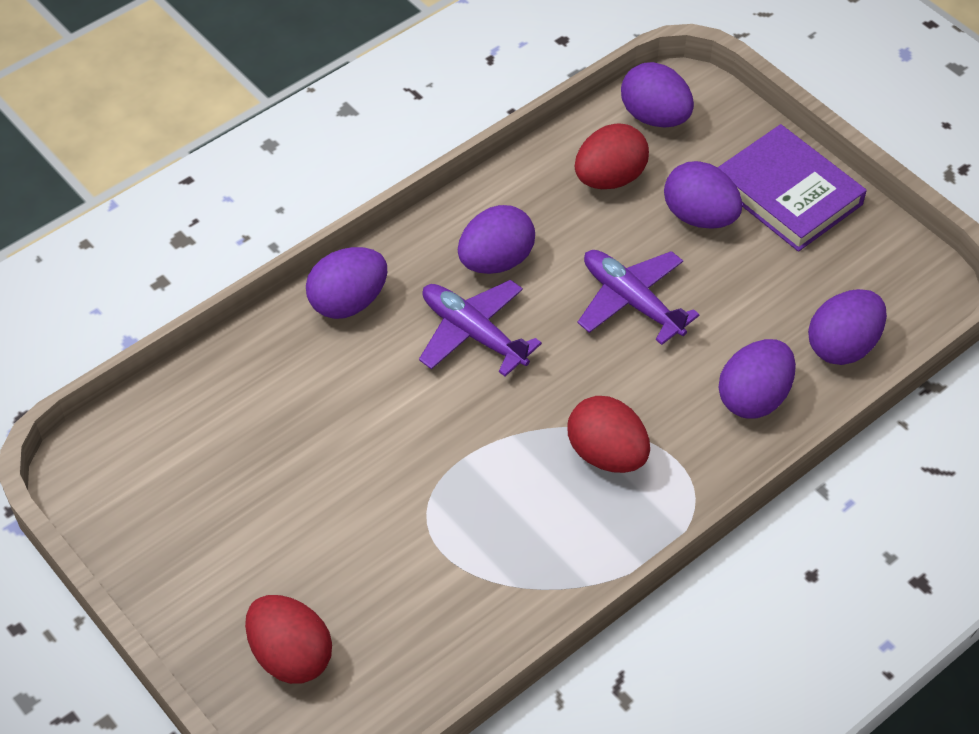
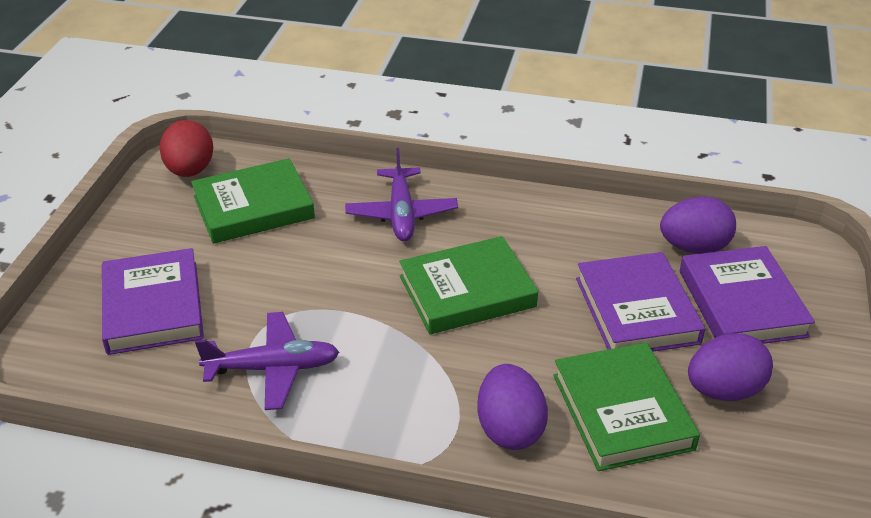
green book: none = 0 -> [191,158,315,244] [399,236,538,334] [553,342,700,471] = 3
purple book: [717,124,867,252] = 1 -> [102,248,204,355] [576,252,705,352] [680,246,815,344] = 3
purple egg: [306,247,387,319] [458,205,535,274] [621,62,694,128] [664,161,742,229] [718,339,796,419] [808,289,887,365] = 6 -> [478,364,548,450] [660,197,736,254] [688,333,773,401] = 3
red egg: [245,595,332,684] [568,396,650,473] [575,123,649,189] = 3 -> [159,120,213,177] = 1

